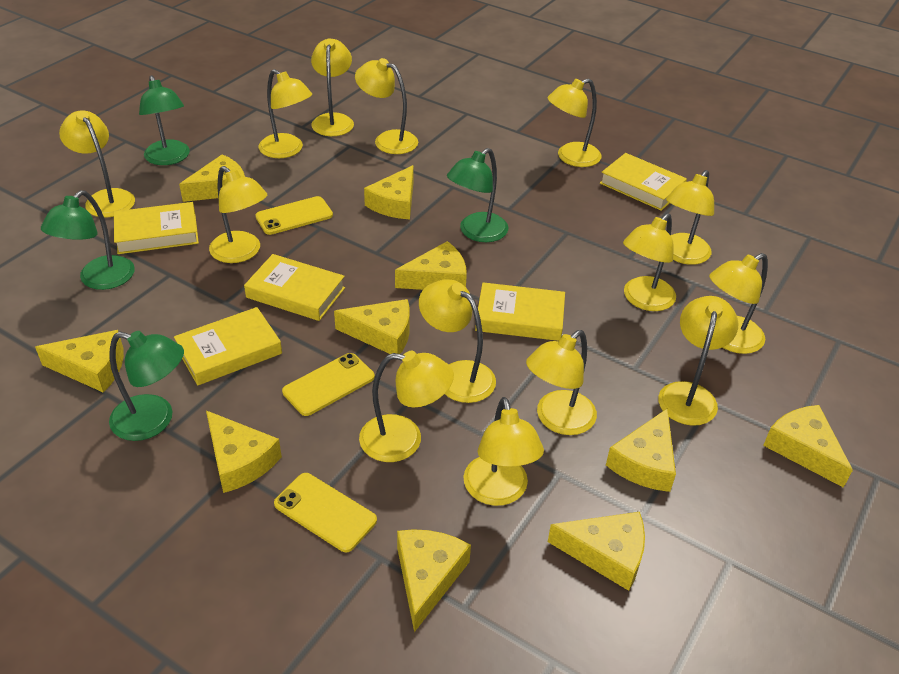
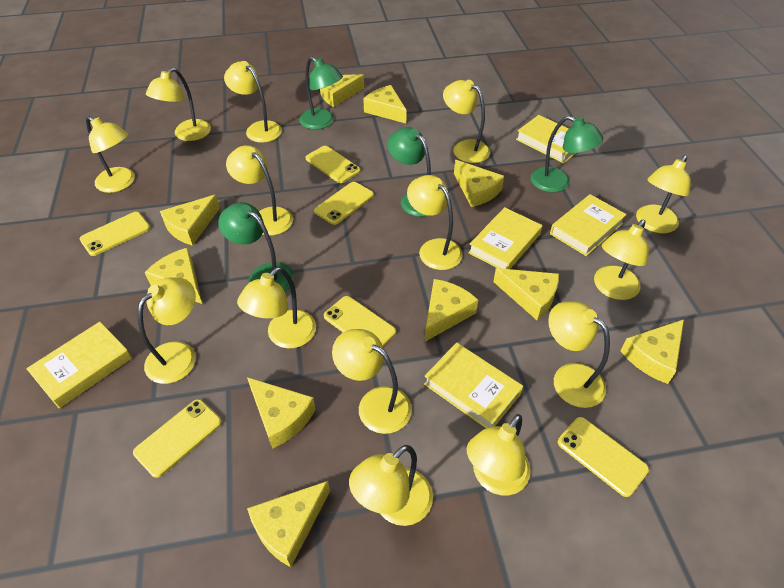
yellow phone: [255,196,333,235] [274,473,377,552] [282,353,375,416] = 3 -> [80,212,150,256] [133,399,222,478] [306,146,360,183] [314,182,374,225] [324,296,396,346] [558,417,649,497] = 6

